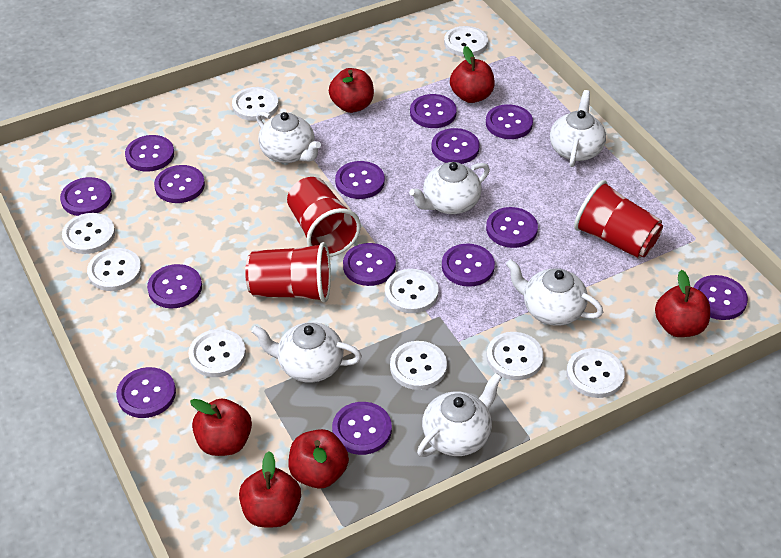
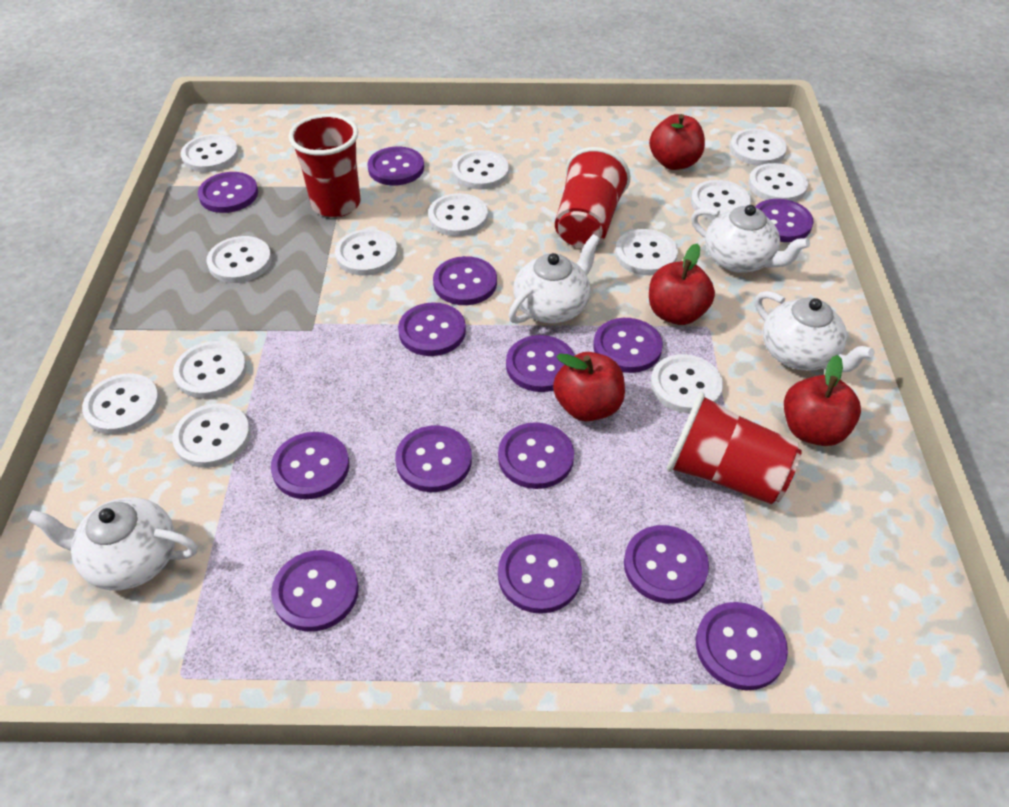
red apple: [190,399,252,456] [239,451,301,527] [288,429,349,489] [329,68,374,113] [450,46,495,103] [655,270,710,337] = 6 -> [553,352,625,421] [649,114,705,170] [649,243,715,325] [784,355,861,446] = 4
white button: [62,213,115,254] [87,248,142,291] [189,329,246,377] [232,87,279,121] [385,269,438,313] [390,341,447,390] [444,26,488,57] [486,332,544,380] [566,348,625,398] = 9 -> [82,373,160,435] [172,403,251,468] [173,341,247,399] [181,134,239,172] [207,236,272,283] [335,229,398,276] [428,193,488,236] [452,150,509,189] [615,229,678,275] [650,354,723,413] [691,180,751,220] [730,129,787,166] [748,163,808,202] = 13
white teapot: [251,322,362,383] [256,111,321,163] [409,162,490,214] [417,373,502,457] [506,259,603,326] [550,90,606,167] = 6 -> [27,497,198,590] [509,234,600,324] [691,205,810,273] [755,291,875,372] = 4

